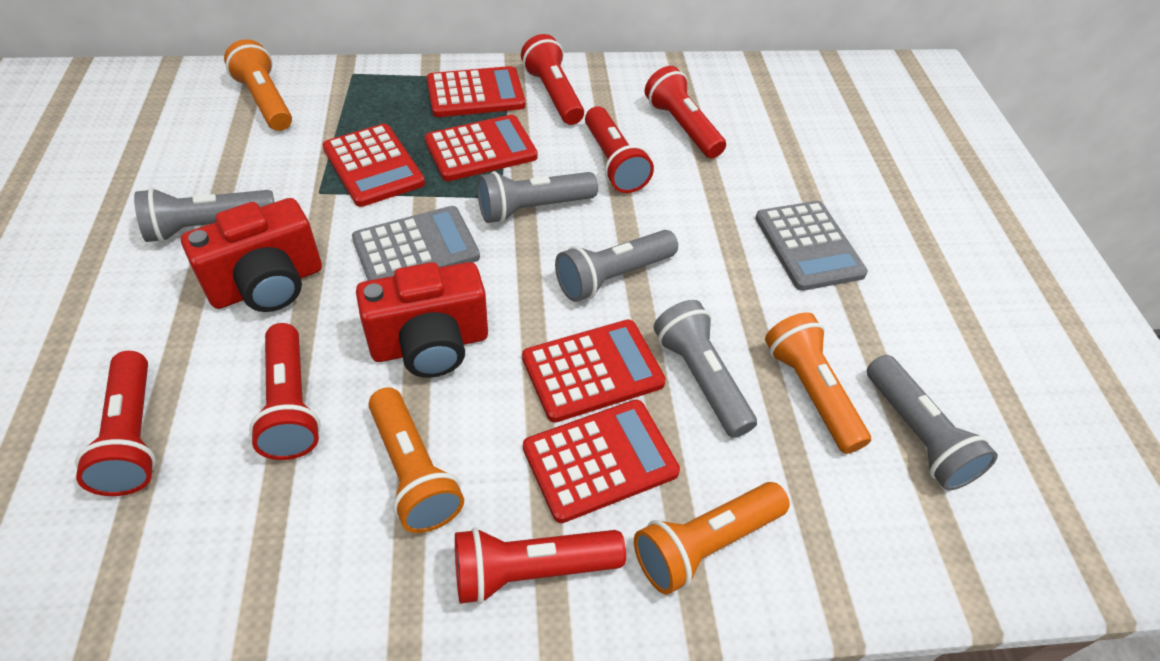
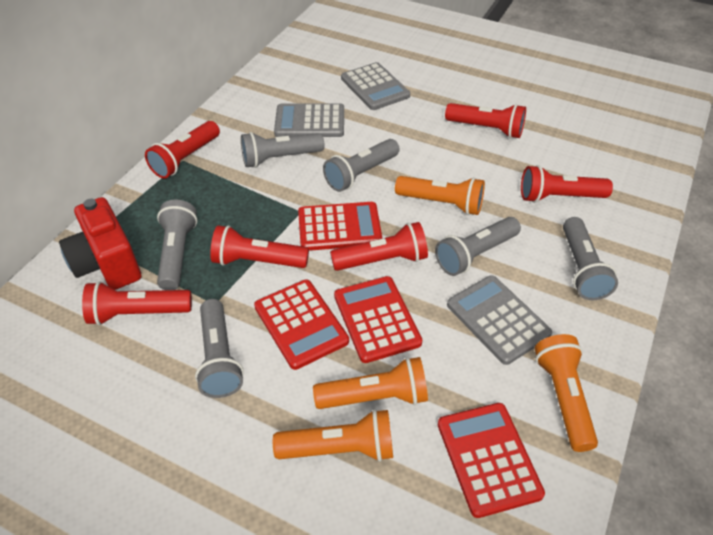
grey calculator: [352,206,480,281] [755,201,868,291] = 2 -> [274,103,344,137] [341,62,410,110] [447,275,552,365] = 3
grey flashlight: [134,188,274,242] [477,171,598,223] [555,230,678,302] [653,300,757,438] [867,355,998,490] = 5 -> [157,200,198,290] [195,299,244,398] [241,132,324,168] [323,139,400,192] [435,217,521,276] [563,217,618,300] = 6
red calculator: [322,124,425,207] [425,115,538,181] [427,66,526,117] [522,320,666,423] [523,400,680,523] = 5 -> [254,279,349,370] [298,202,382,251] [334,276,422,363] [438,403,545,518] = 4
red camera: [181,198,322,312] [356,262,488,378] = 2 -> [59,197,141,290] = 1

